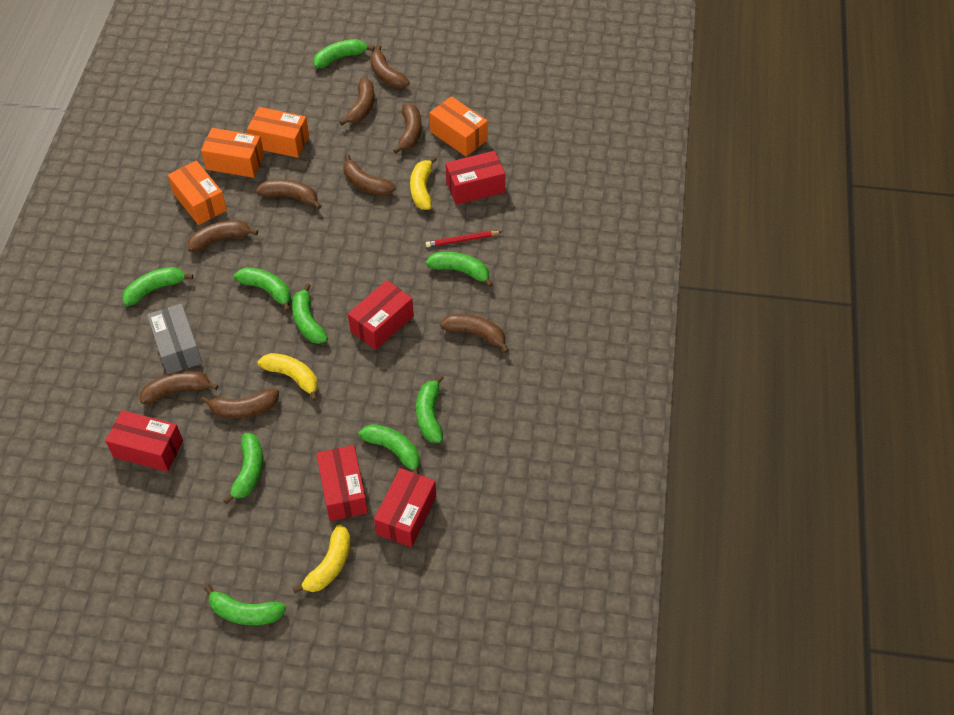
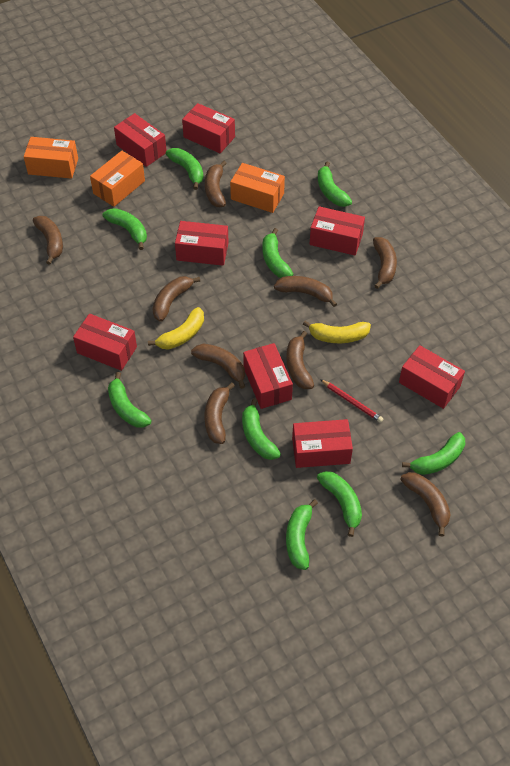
grey box: [147,303,202,374] = 1 -> none = 0
orange box: [168,160,227,225] [201,128,264,178] [247,107,309,158] [429,96,488,157] = 4 -> [24,137,78,179] [90,151,145,207] [230,163,285,213] = 3
red box: [106,410,183,472] [316,445,368,521] [348,280,414,350] [374,468,436,548] [445,151,505,205] = 5 -> [73,313,137,371] [114,113,167,167] [175,221,229,266] [182,103,235,153] [243,343,293,409] [292,419,353,468] [310,206,365,256] [399,345,465,409] = 8
yellow banana: [258,353,318,401] [293,524,351,593] [410,156,437,210] = 3 -> [148,307,204,350] [303,321,371,343] = 2

